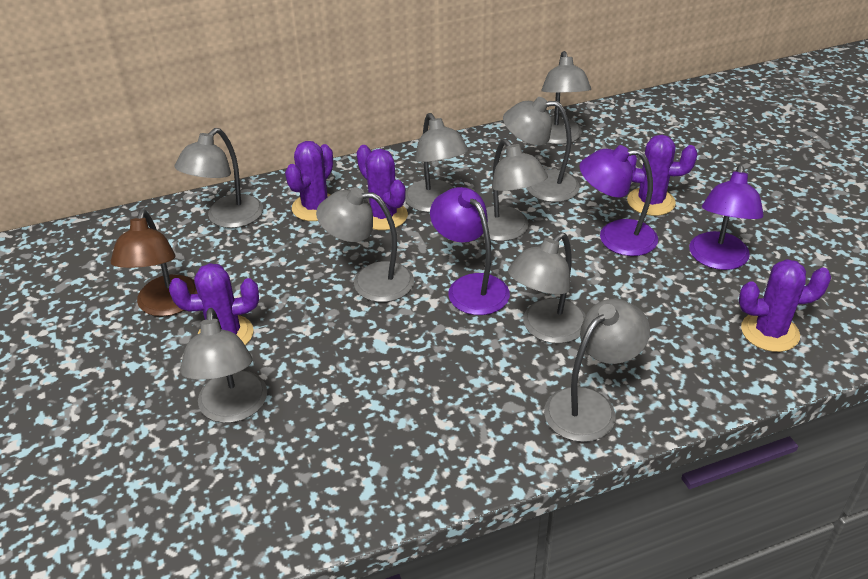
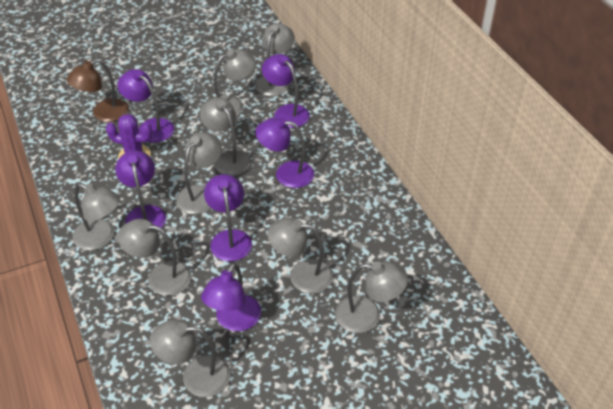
purple cactus: [169,263,259,345] [285,141,333,221] [356,145,408,230] [627,135,697,216] [739,259,831,352] = 5 -> [106,114,153,159] = 1
purple lamp: [430,187,510,315] [580,145,658,256] [689,165,763,270] = 3 -> [115,150,166,228] [117,69,174,143] [201,263,261,331] [204,174,252,262] [255,118,314,188] [262,54,310,128] = 6

